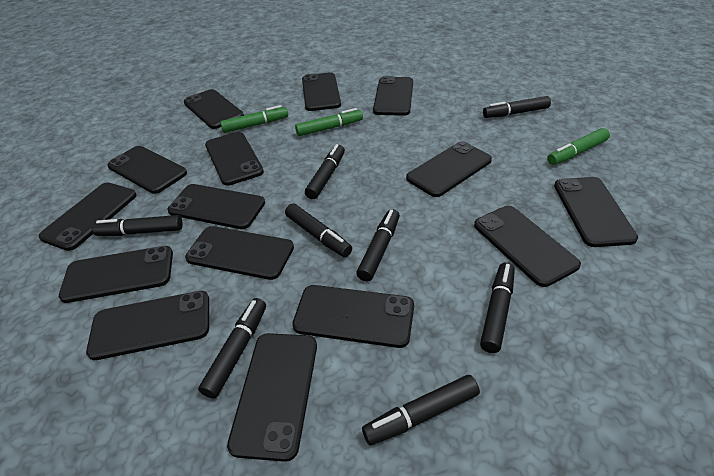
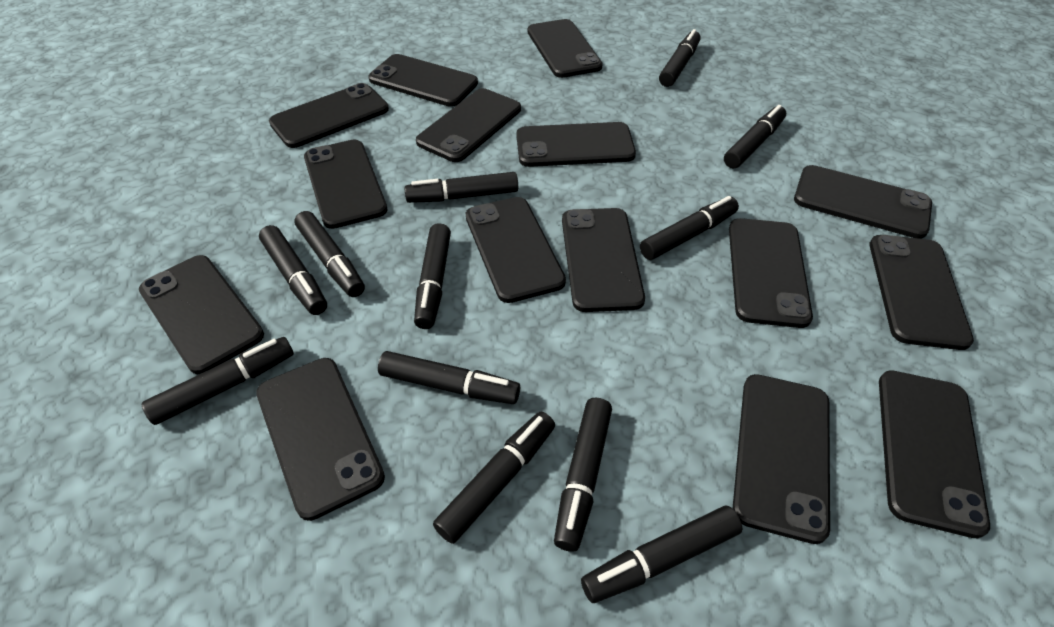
black marker: [92,215,183,236] [198,298,266,399] [285,204,352,257] [305,144,345,199] [356,209,400,282] [362,375,480,445] [480,262,515,353] [483,96,551,118] = 8 -> [142,337,294,425] [259,225,327,315] [294,211,365,297] [378,351,520,404] [404,172,518,203] [414,223,451,329] [433,411,555,544] [554,398,612,552] [581,506,742,603] [640,196,739,260] [659,29,701,87] [724,105,786,168] = 12
green marker: [220,105,288,133] [295,108,363,136] [547,128,610,165] = 3 -> none = 0

